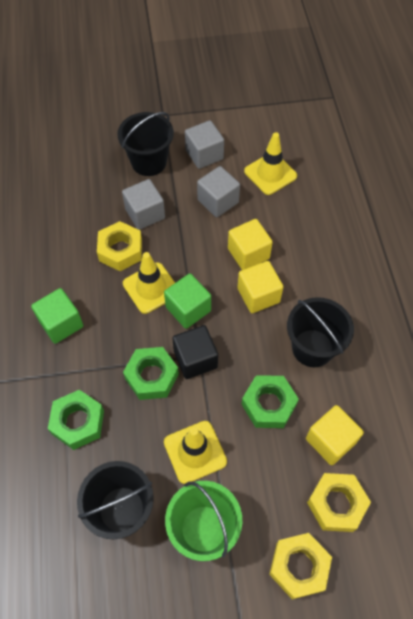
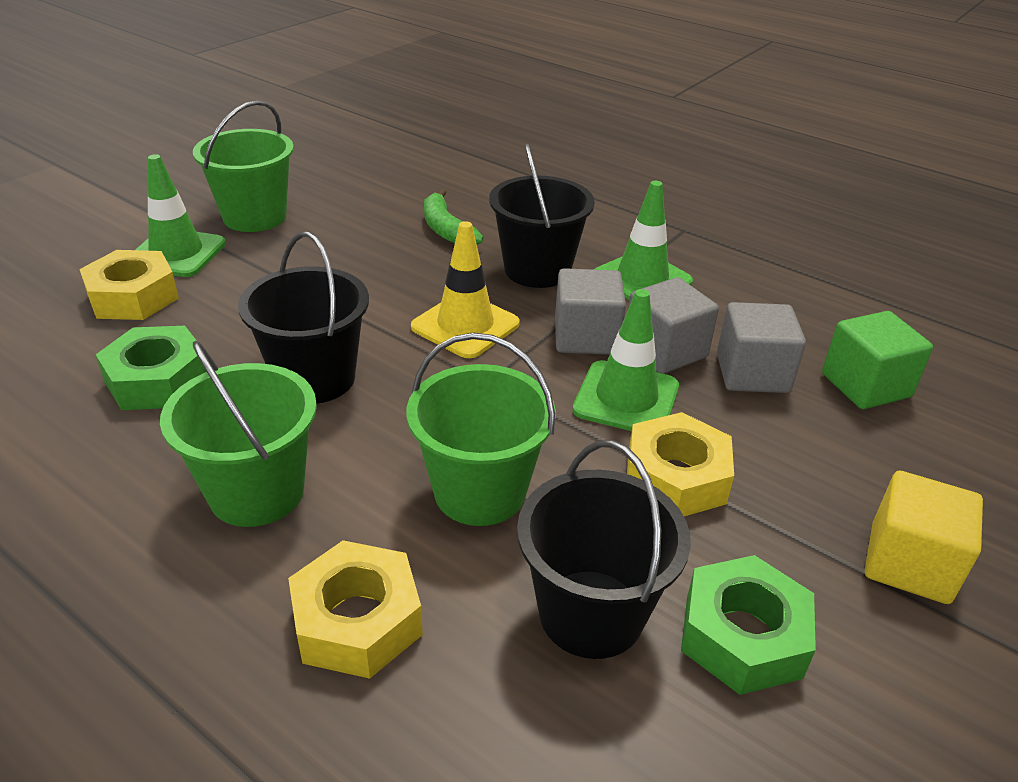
black cube: [172,325,218,379] = 1 -> none = 0
green banana: none = 0 -> [424,189,484,245] = 1
green bucket: [165,481,242,561] = 1 -> [160,341,317,527] [193,100,294,232] [407,332,556,526] = 3
green cube: [31,288,83,344] [164,273,211,329] = 2 -> [822,311,933,409] = 1
green nut: [48,390,104,450] [123,347,179,400] [241,375,299,428] = 3 -> [96,326,206,410] [681,555,816,695] = 2
green traffic cone: none = 0 -> [135,154,226,277] [573,289,679,431] [594,181,693,300] = 3
yellow cube: [228,219,273,270] [237,261,283,313] [306,405,364,465] = 3 -> [865,471,983,604] = 1
yellow traffic cone: [123,252,175,314] [164,421,227,484] [244,132,297,195] = 3 -> [411,221,520,358] = 1

